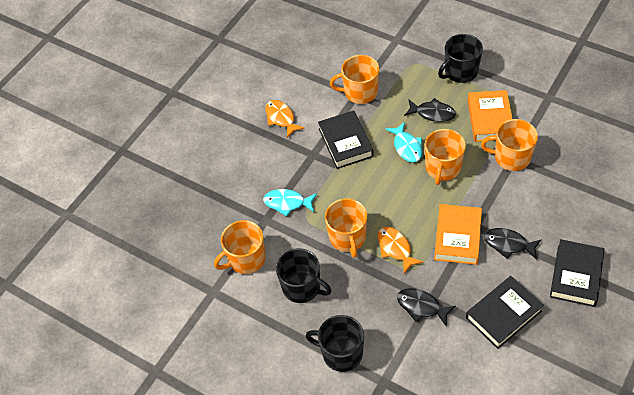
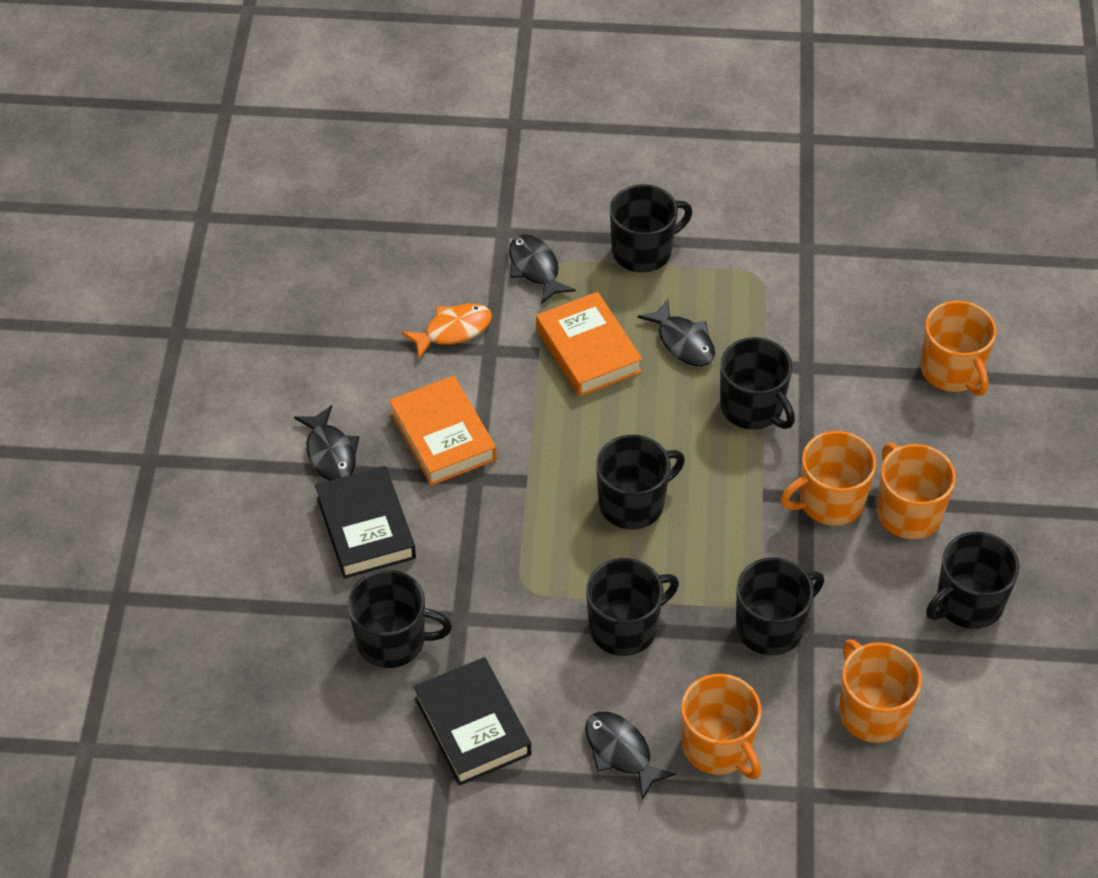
black book: [318,110,374,169] [466,276,544,349] [550,239,605,307] = 3 -> [315,466,416,579] [414,657,531,786] = 2
black fish: [397,288,456,327] [404,98,456,122] [484,228,542,260] = 3 -> [294,405,359,481] [509,234,576,305] [585,712,676,800] [637,299,715,366] = 4
black mug: [276,248,332,303] [306,315,364,372] [438,34,483,83] = 3 -> [347,570,452,668] [586,558,679,656] [596,435,685,529] [610,184,692,273] [720,337,795,430] [736,557,824,655] [926,532,1020,629] = 7
orange fish: [266,100,305,138] [378,227,423,274] = 2 -> [401,303,492,359] = 1
turquoise fish: [263,189,317,216] [385,122,422,163] = 2 -> none = 0

